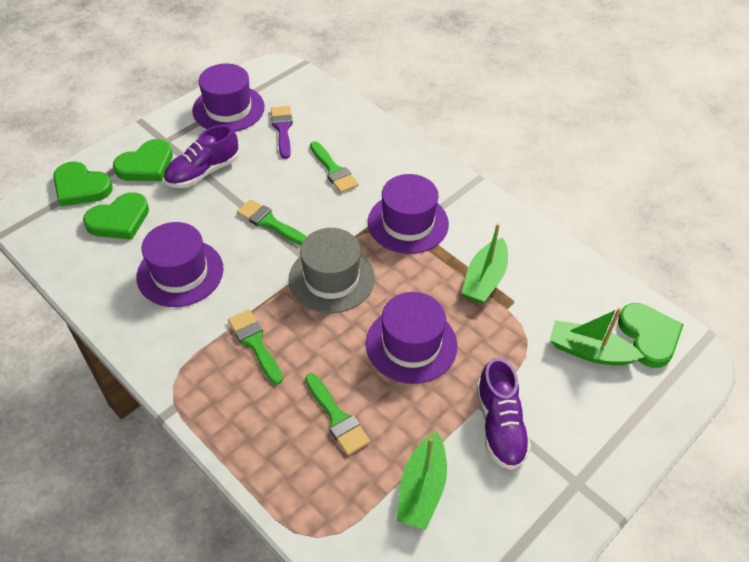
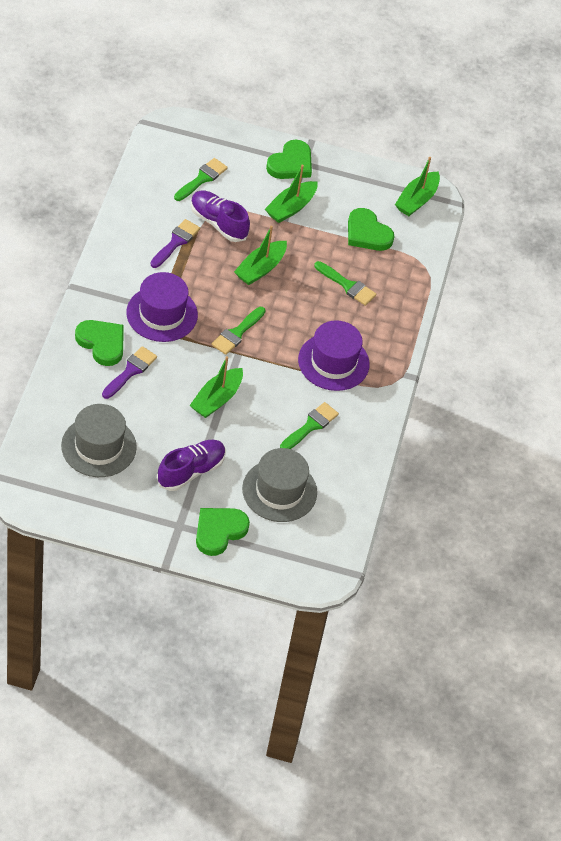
green boat: [397,432,447,530] [462,224,508,303] [550,308,644,365] = 3 -> [189,356,243,418] [234,226,287,285] [265,165,317,223] [395,157,440,216] = 4
grey hat: [289,228,375,313] = 1 -> [61,404,137,477] [242,448,317,522] = 2
purple brush: [271,106,293,159] = 1 -> [102,346,157,399] [151,219,200,268] = 2
purple hat: [136,222,224,307] [192,64,265,132] [366,292,458,384] [368,174,449,254] = 4 -> [126,272,198,342] [298,320,370,391] = 2

